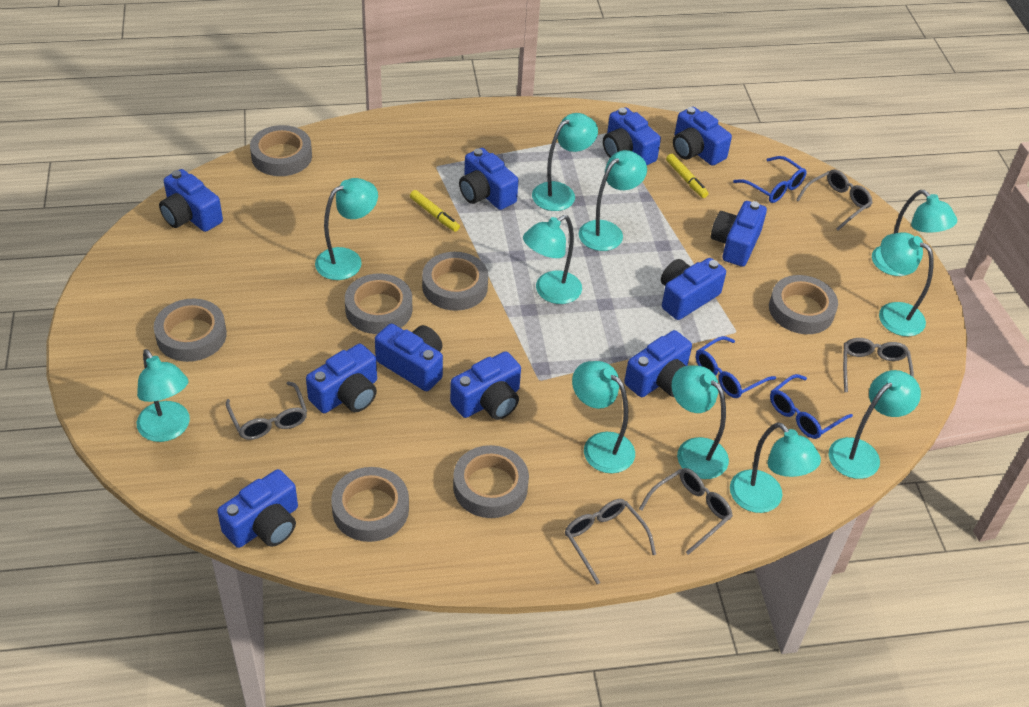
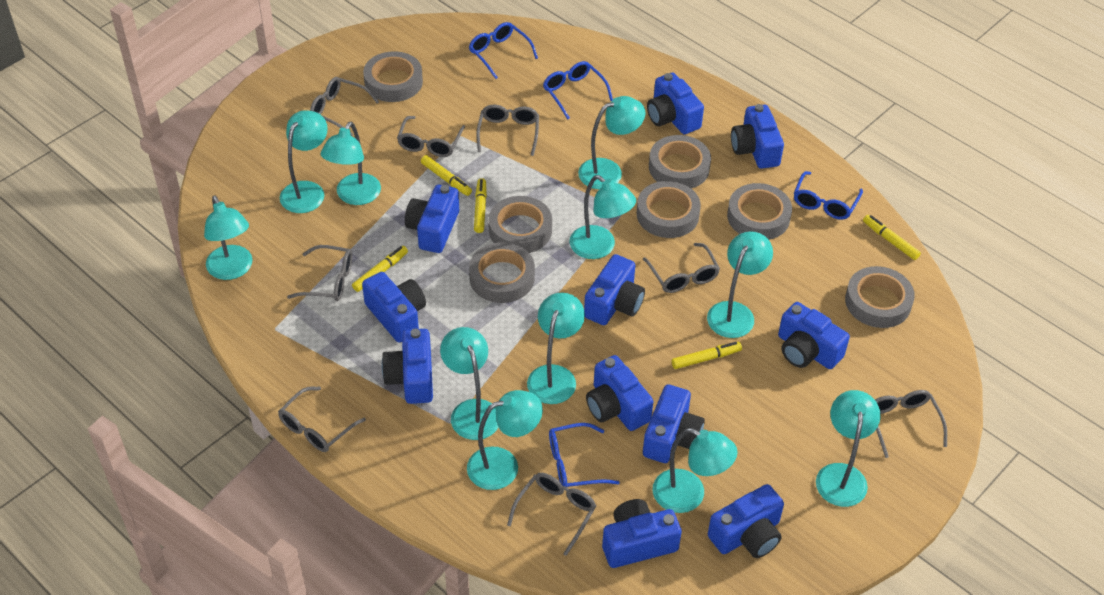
blue glasses: [696,336,776,398] [733,156,807,203] [770,374,853,439] = 3 -> [469,22,538,79] [543,61,613,120] [549,423,620,487] [794,171,863,220] = 4
grey glasses: [226,381,307,440] [565,499,656,584] [639,468,733,555] [796,169,873,231] [843,338,914,392] = 5 -> [278,387,366,452] [287,245,352,301] [310,77,379,136] [397,116,465,157] [477,105,539,156] [507,473,596,556] [643,243,720,293] [875,390,947,458] = 8
yellow marker: [410,190,460,232] [666,154,708,198] = 2 -> [352,246,408,292] [421,155,472,196] [474,178,487,233] [672,342,742,369] [863,215,921,260] = 5

